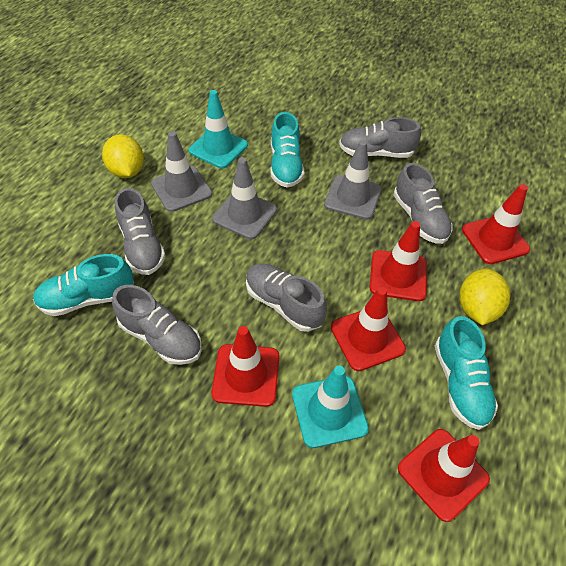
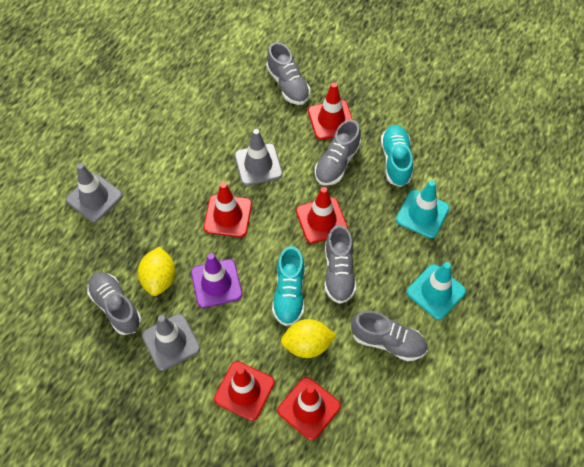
purple traffic cone: none = 0 -> [191,253,242,308] = 1
turquoise shoe: [33,254,134,316] [271,112,304,188] [435,316,498,430] = 3 -> [272,246,305,326] [381,125,413,187] = 2

